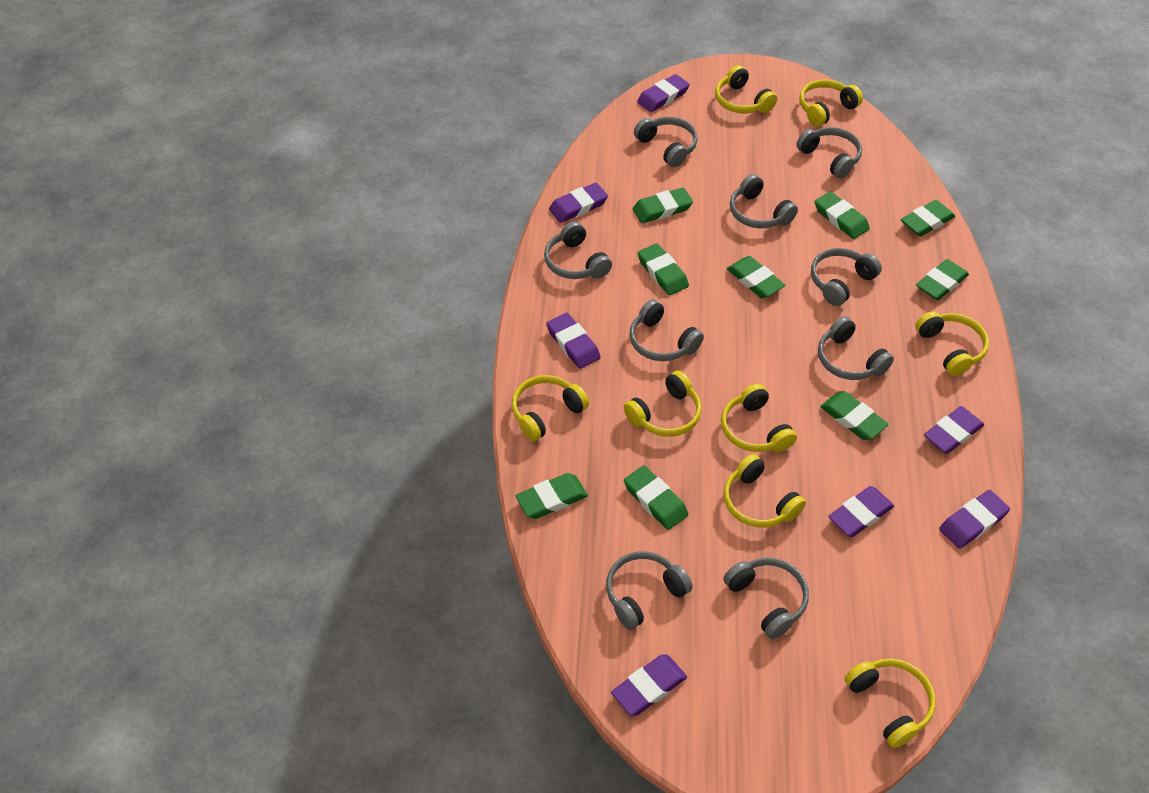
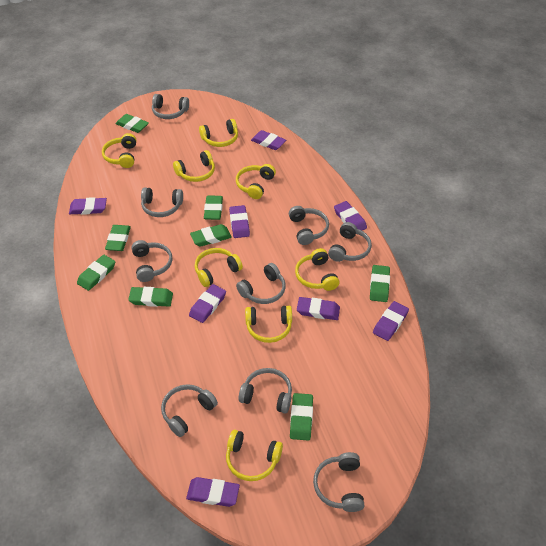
green eraser: [516,473,588,519] [624,465,688,530] [633,187,693,223] [638,243,689,295] [727,256,785,298] [815,191,870,239] [820,391,889,440] [901,200,956,236] [916,259,969,300] = 9 -> [77,255,115,291] [105,225,131,251] [116,114,149,133] [128,287,173,307] [190,224,232,247] [204,196,223,220] [290,393,313,441] [370,265,390,302] = 8
purple eraser: [546,313,601,369] [549,183,608,223] [611,655,687,716] [637,74,690,112] [828,486,894,537] [924,406,984,454] [939,490,1010,549] = 7 -> [69,197,107,215] [186,477,240,507] [189,284,226,323] [229,205,250,238] [251,130,286,150] [297,297,340,320] [334,201,367,230] [373,301,409,341] = 8

